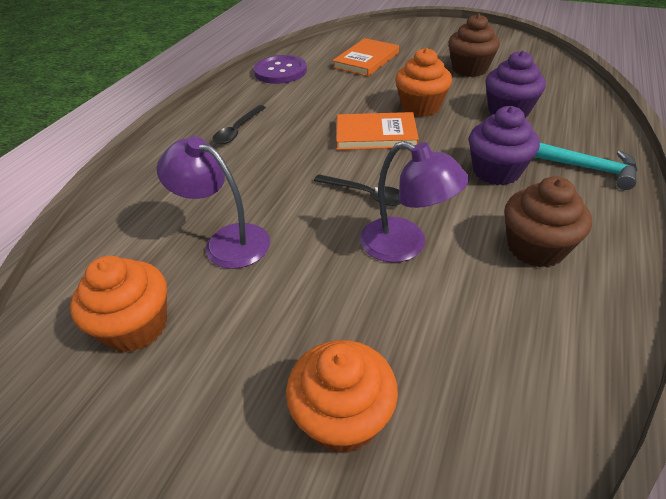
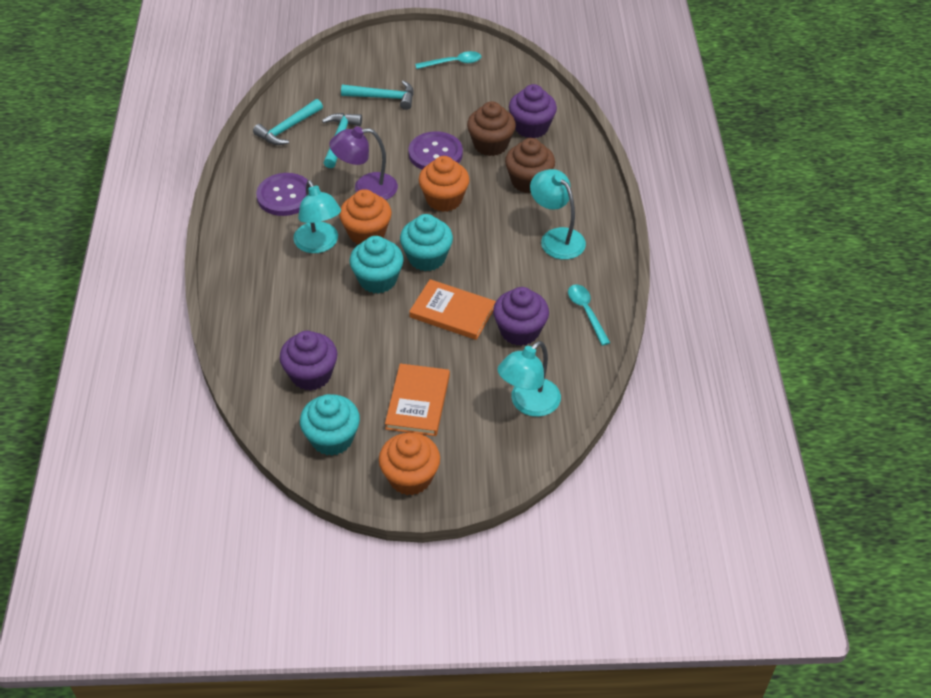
black spoon: [212,105,266,145] [314,174,401,206] = 2 -> none = 0
purple button: [254,55,307,84] = 1 -> [256,173,308,216] [408,131,463,170] = 2
purple cupcake: [469,106,540,185] [485,51,546,118] = 2 -> [280,331,337,391] [493,287,549,346] [509,84,557,138] = 3
purple lamp: [157,136,270,269] [360,141,469,262] = 2 -> [330,126,398,200] = 1
turquoise cupcake: none = 0 -> [300,394,360,456] [350,236,404,294] [400,214,453,271] = 3
turquoise hammer: [534,143,637,190] = 1 -> [253,99,323,145] [322,113,362,168] [341,80,414,110] = 3
turquoise lamp: none = 0 -> [293,180,341,253] [497,341,561,417] [530,169,586,260] = 3
turquoise spoon: none = 0 -> [415,51,481,69] [568,284,610,346] = 2

